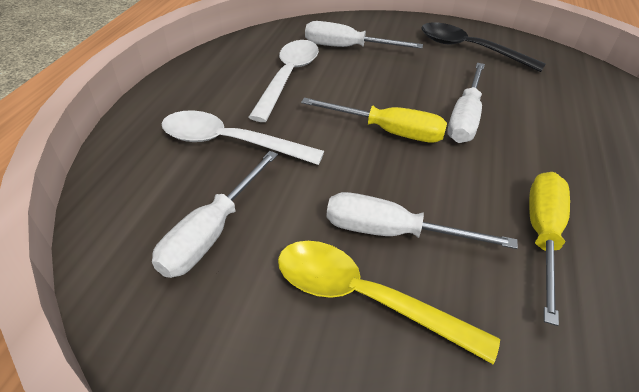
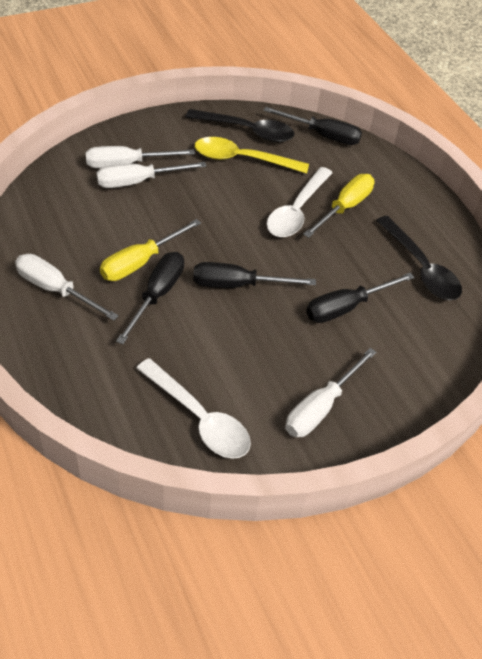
black screwdriver: none = 0 -> [116,252,184,344] [193,262,316,288] [263,107,362,145] [306,272,414,323] = 4
black spoon: [421,22,546,72] = 1 -> [186,109,294,142] [376,216,462,300] = 2

